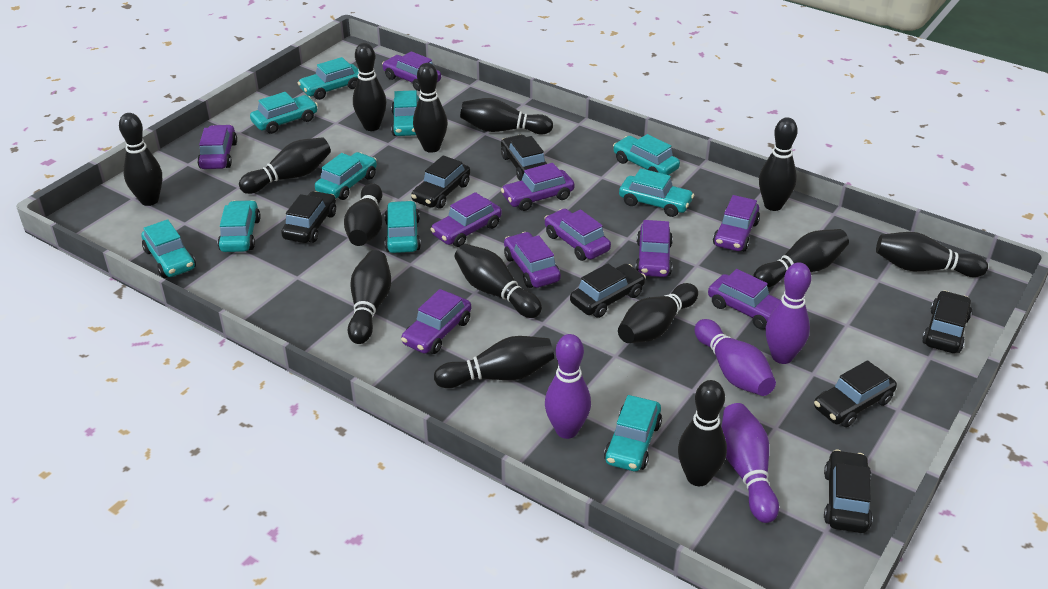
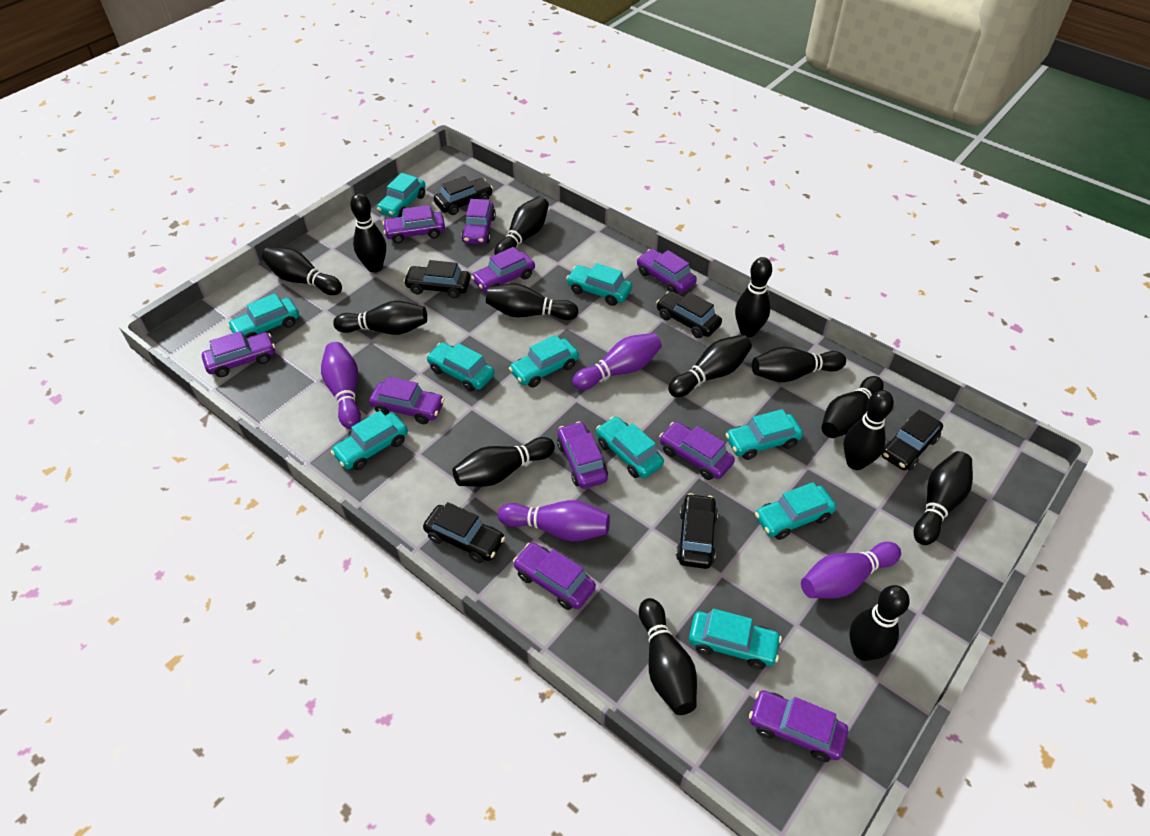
black car: [281,191,336,243] [411,155,470,209] [501,135,547,181] [570,263,646,318] [814,360,897,427] [824,449,873,533] [922,290,972,353] = 7 -> [403,260,471,298] [423,502,505,563] [434,176,493,215] [656,291,722,338] [676,493,718,569] [882,410,943,471] = 6

